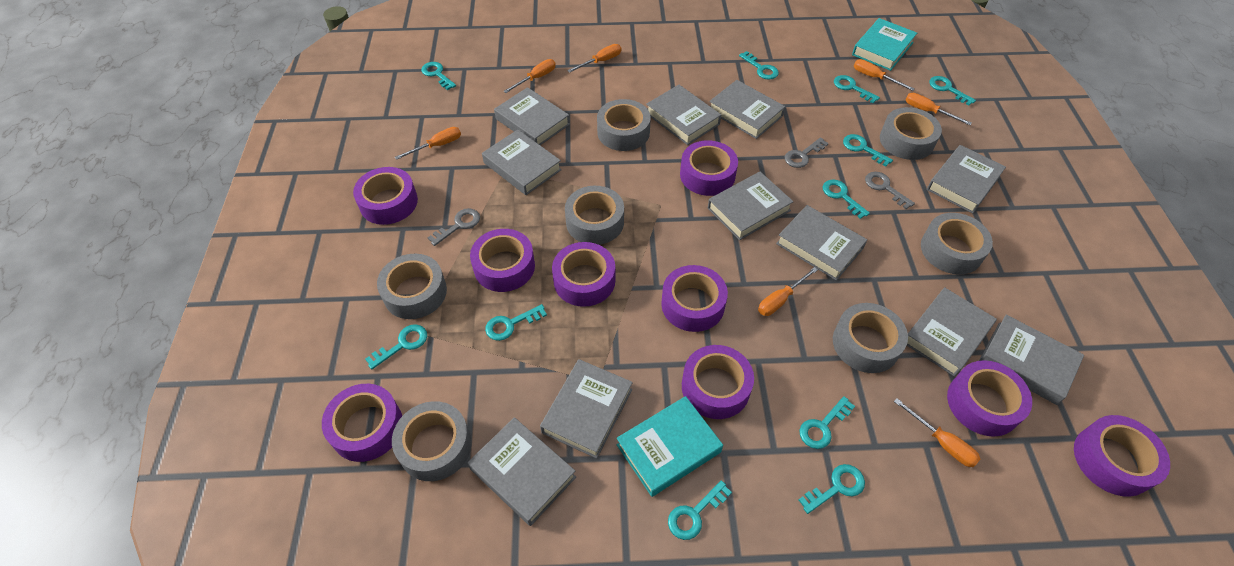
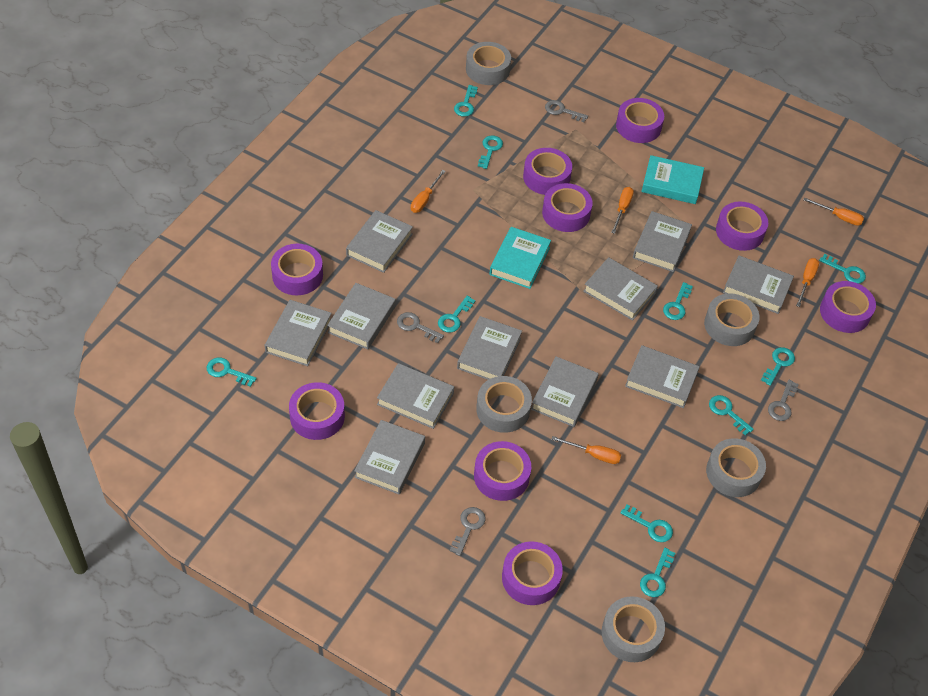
grey key: [428,208,480,246] [785,137,829,168] [865,172,915,209] = 3 -> [397,312,444,343] [450,507,486,556] [545,100,588,122] [768,380,799,421] = 4
grey tape: [377,254,447,319] [392,401,472,481] [565,186,624,245] [597,99,651,151] [833,303,908,373] [880,107,942,160] [921,213,993,275] = 7 -> [466,42,511,85] [476,376,532,433] [602,596,665,662] [704,294,760,346] [706,438,766,497] = 5
orange screwdriver: [395,127,461,160] [504,59,556,93] [567,44,621,73] [758,267,818,316] [854,59,914,91] [894,398,980,467] [906,93,972,125] = 7 -> [411,170,446,213] [551,436,621,464] [611,187,634,234] [796,258,819,307] [803,197,864,226] = 5
turquoise key: [365,324,427,369] [421,62,456,90] [485,304,547,341] [668,480,732,540] [739,51,779,80] [799,464,865,514] [800,396,855,449] [823,179,870,219] [834,75,880,103] [843,134,893,166] [929,76,976,106] = 11 -> [207,357,257,387] [438,296,475,333] [454,85,478,117] [478,135,503,169] [620,505,673,542] [640,548,675,597] [663,282,693,320] [709,395,754,436] [761,347,795,386] [819,254,866,284] = 10

